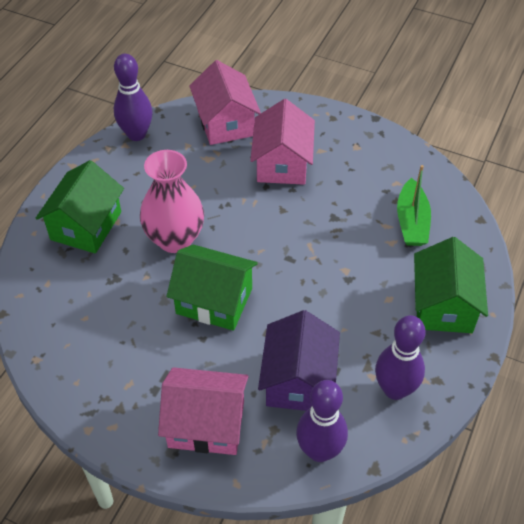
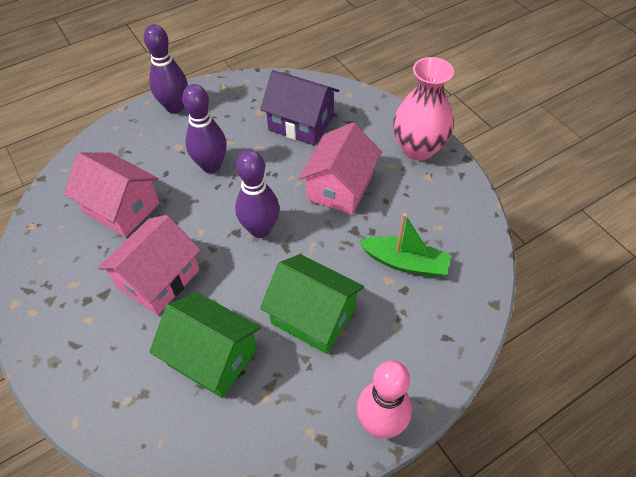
green house: [36,160,124,254] [166,245,258,331] [414,237,488,333] = 3 -> [149,293,261,398] [260,254,364,354] = 2
pink bowling pin: none = 0 -> [357,360,412,439] = 1

